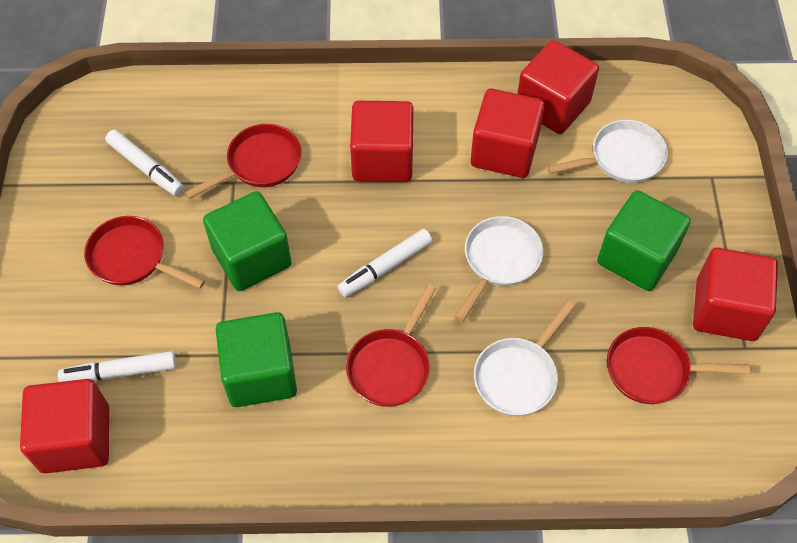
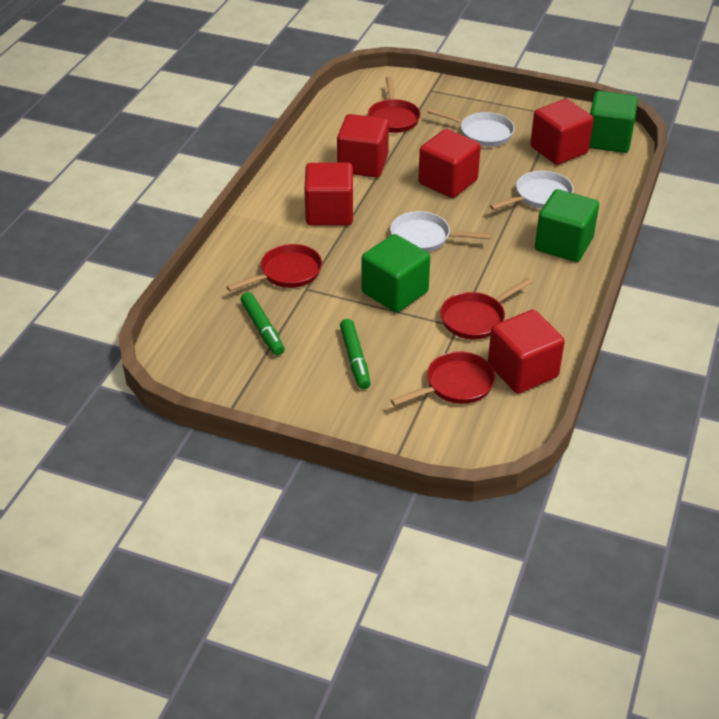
green marker: none = 0 -> [240,292,285,356] [340,319,371,389] = 2
white marker: [58,351,176,382] [105,130,184,196] [338,229,432,297] = 3 -> none = 0

